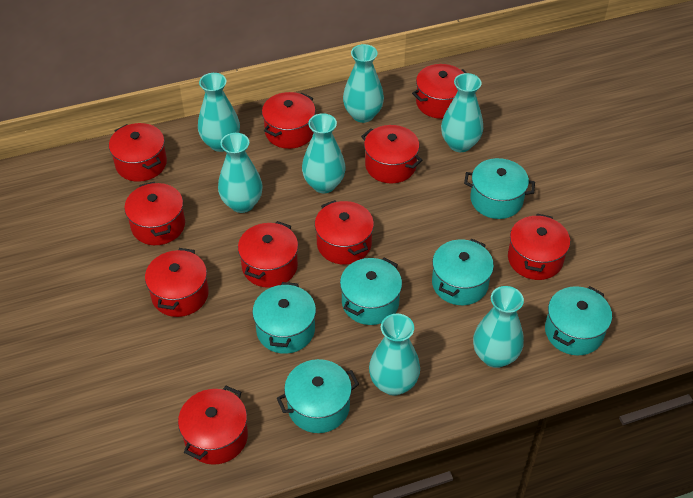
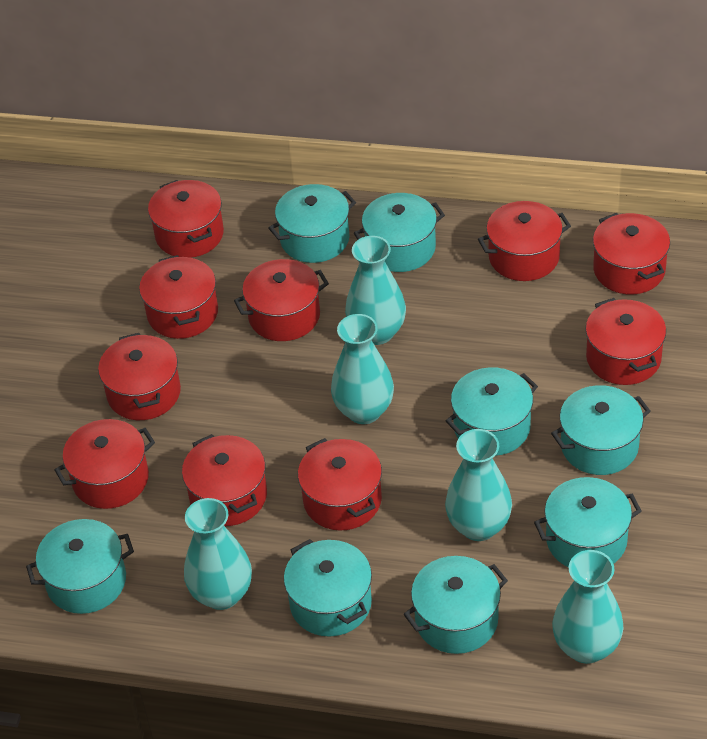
turquoise pot: [252,282,316,354] [277,359,359,433] [340,258,402,325] [432,239,494,305] [464,158,535,219] [545,286,612,355] = 6 -> [26,519,134,614] [268,184,356,263] [284,539,372,637] [354,193,445,272] [404,556,508,654] [446,367,538,456] [534,477,642,567] [551,385,651,475] = 8
turquoise vase: [198,73,240,152] [218,133,263,213] [302,113,346,193] [343,44,384,123] [369,314,420,396] [441,73,483,152] [473,286,524,368] = 7 -> [184,498,252,610] [331,314,394,424] [345,236,406,345] [445,429,512,541] [552,550,624,664] = 5

